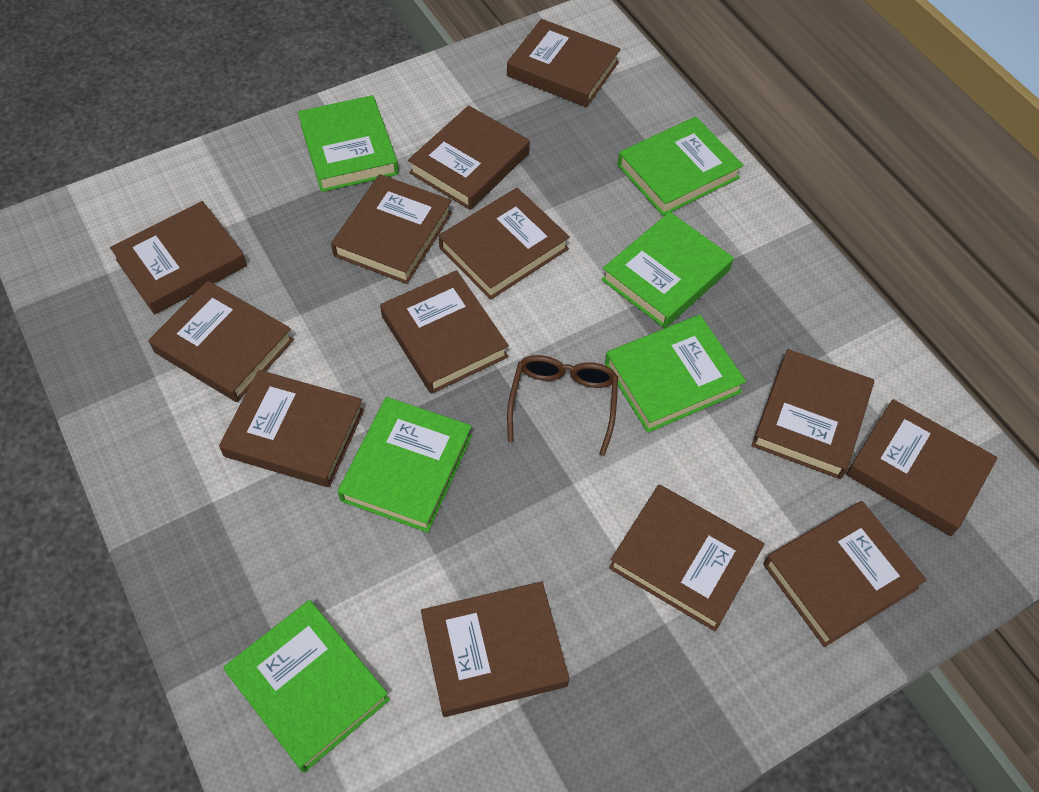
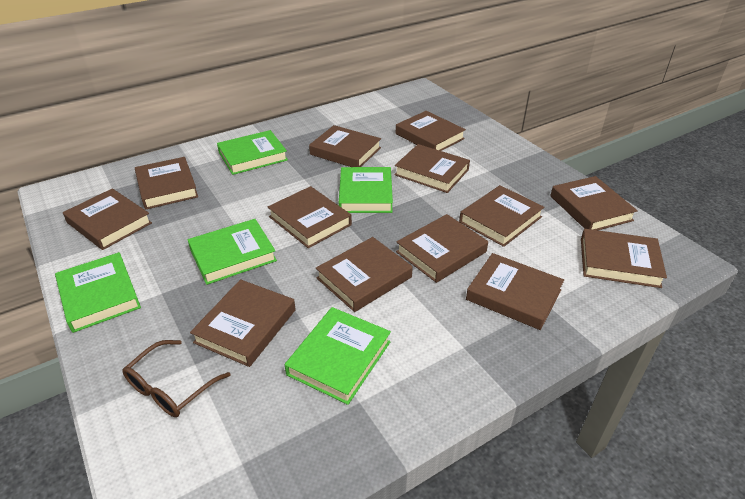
green book: [224,600,390,773] [298,95,399,192] [338,397,472,533] [601,212,734,328] [605,315,746,433] [617,117,743,216] = 6 -> [55,252,141,333] [188,219,277,285] [217,130,288,175] [285,307,391,405] [339,167,393,213] = 5

